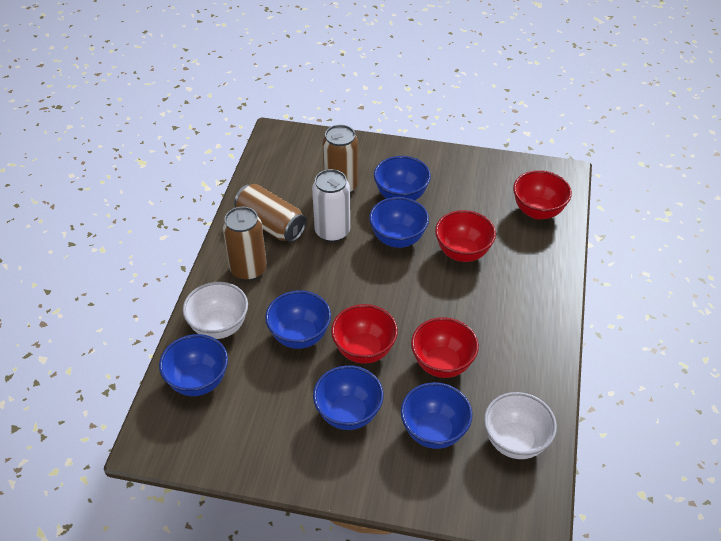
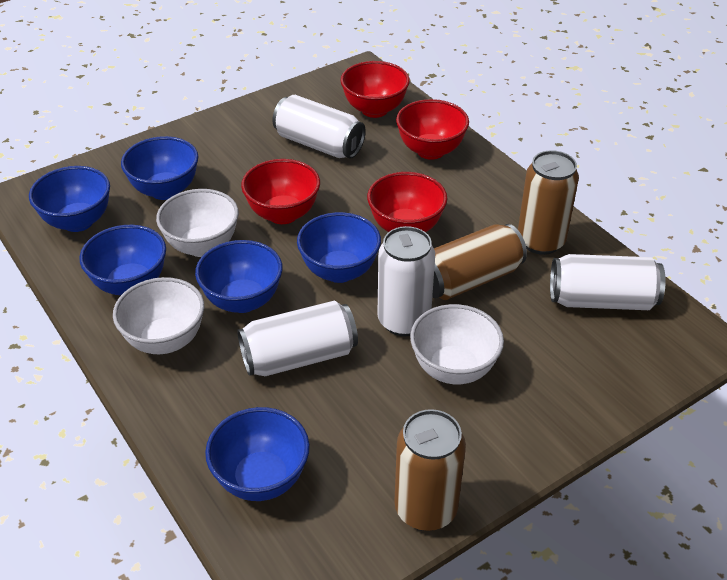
white bowl: [183,282,248,339] [484,392,557,459] = 2 -> [113,277,204,354] [156,189,239,257] [410,304,504,384] = 3
white can: [312,169,350,242] = 1 -> [237,301,358,376] [273,95,366,159] [377,226,435,336] [550,254,666,310] = 4

